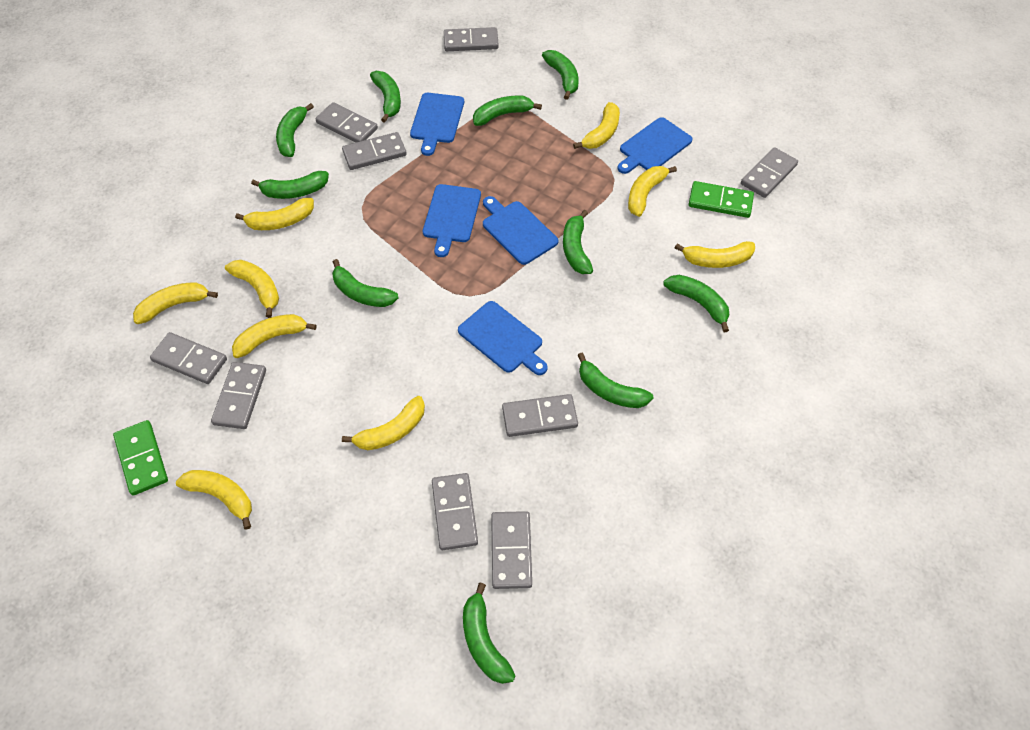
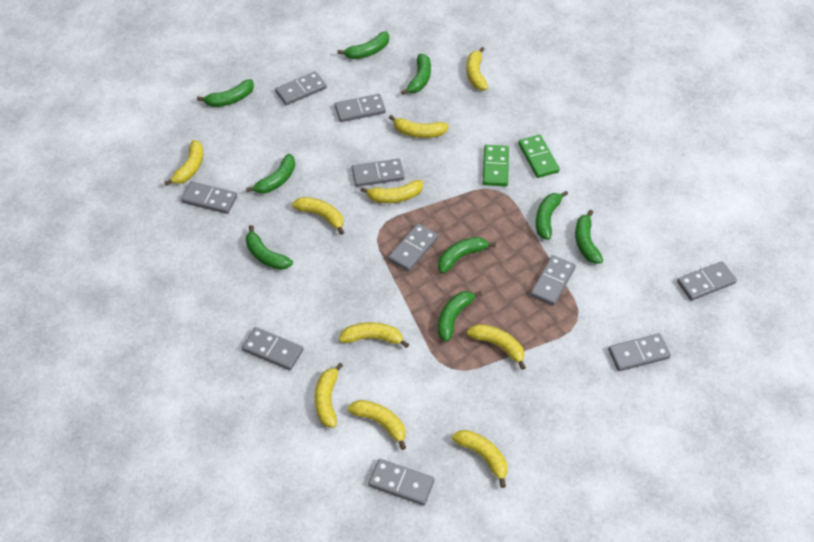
blue cutting board: [410,93,464,156] [423,184,481,257] [458,301,548,375] [483,196,559,265] [617,117,693,174] = 5 -> none = 0
green banana: [251,171,329,199] [276,103,314,157] [332,259,398,307] [370,71,401,123] [463,582,515,684] [473,95,542,126] [542,50,579,100] [563,210,593,274] [578,353,653,408] [663,275,729,332] = 10 -> [197,79,254,107] [246,154,295,194] [246,225,293,270] [337,32,389,59] [401,54,431,95] [438,237,496,274] [438,291,482,342] [536,191,568,240] [575,210,603,264] = 9
grey domino: [150,332,227,384] [211,362,266,429] [316,102,378,143] [342,132,407,170] [432,473,478,550] [444,27,499,51] [491,511,532,589] [502,394,578,437] [741,147,798,198] = 9 -> [181,181,237,214] [242,327,303,370] [275,71,327,105] [334,94,386,122] [352,159,404,187] [368,459,434,506] [388,224,438,272] [530,255,576,306] [608,333,671,371] [677,261,737,301] = 10
yellow banana: [133,282,218,324] [176,470,252,530] [225,260,279,318] [232,314,317,358] [235,198,314,230] [342,396,425,450] [573,102,620,149] [628,166,677,217] [675,241,755,268] = 9 -> [164,140,203,186] [292,197,344,235] [315,363,343,428] [339,322,409,348] [347,400,406,450] [360,180,423,203] [389,115,449,138] [452,430,507,488] [466,47,489,90] [467,324,526,370] = 10

